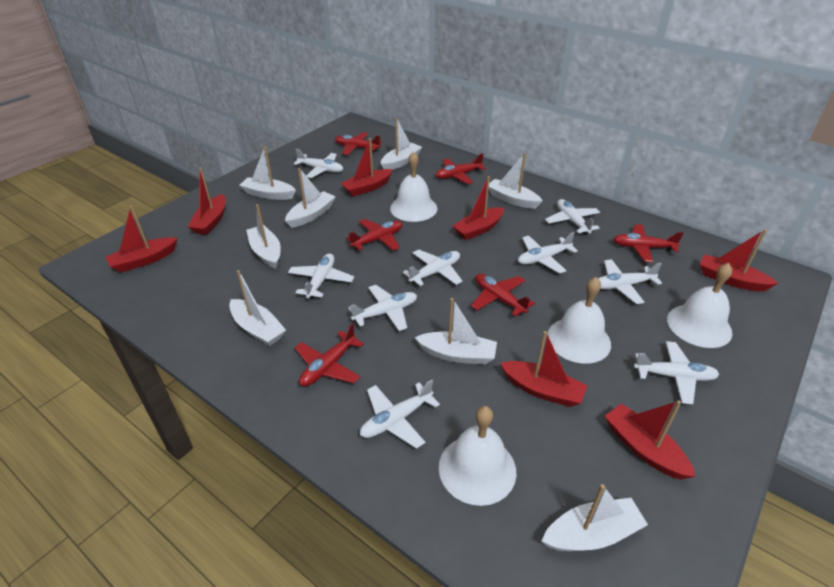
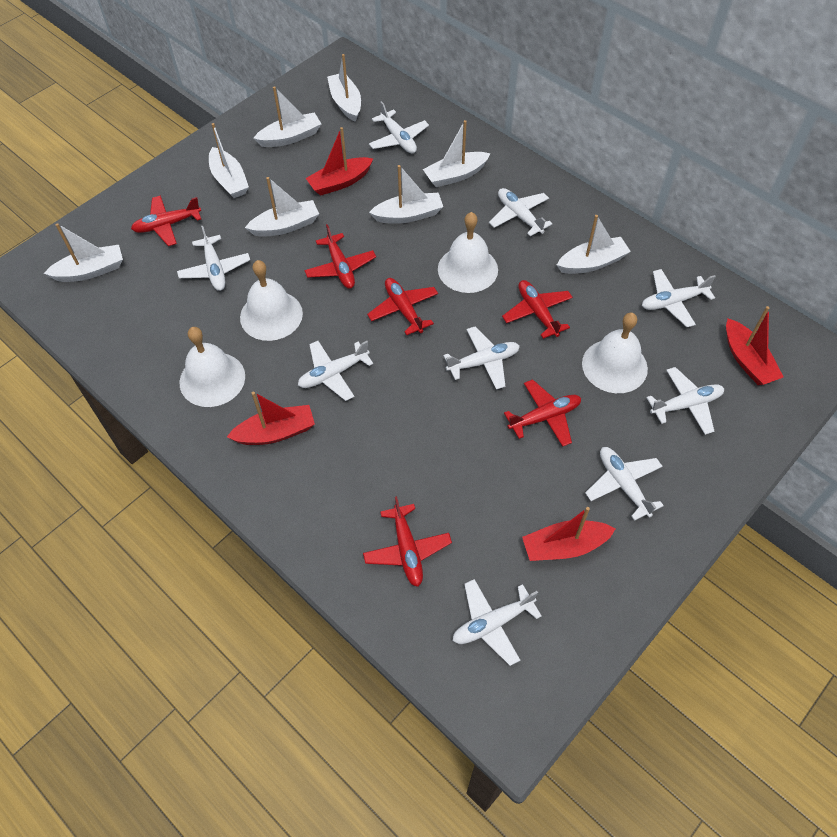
red boat: [106,206,178,272] [188,167,226,235] [341,138,393,196] [453,176,504,240] [500,331,587,407] [605,400,696,480] [700,229,778,291] = 7 -> [227,392,315,445] [306,127,373,196] [522,507,616,561] [726,306,784,385] = 4

